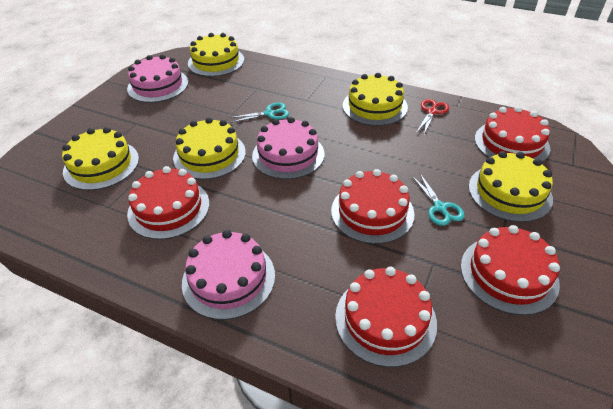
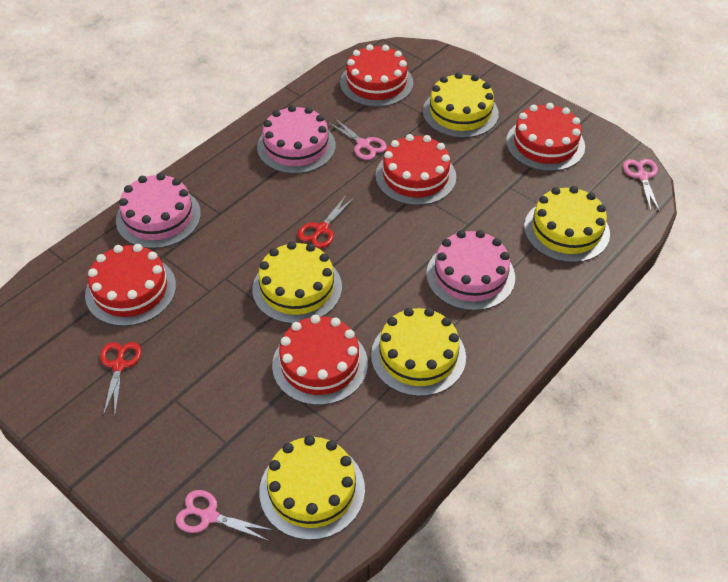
pink scissors: none = 0 -> [176,490,272,541] [328,118,387,160] [623,159,660,212] = 3
red scissors: [416,99,449,134] = 1 -> [100,342,141,416] [298,196,354,248] = 2
turquoise scissors: [228,102,289,123] [412,174,465,226] = 2 -> none = 0

